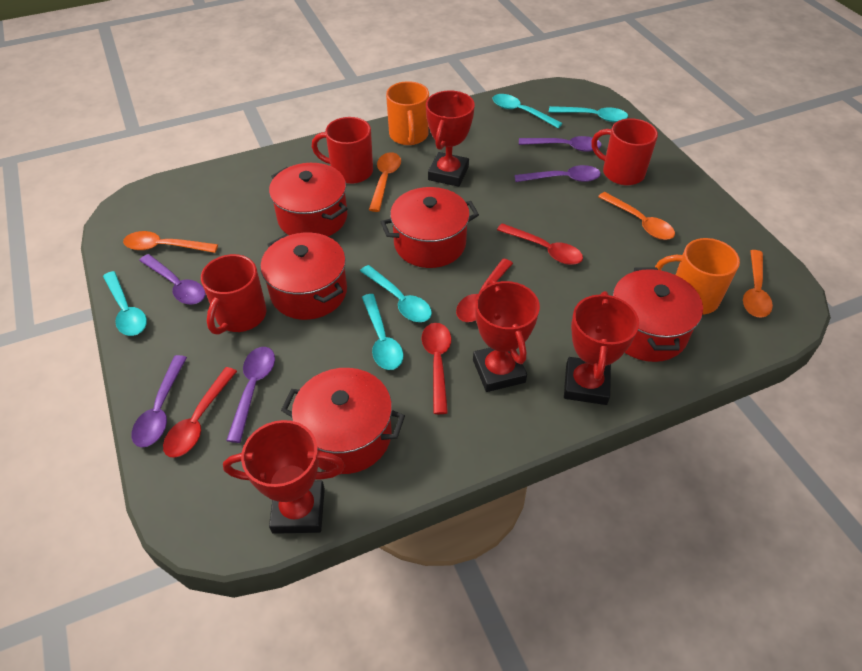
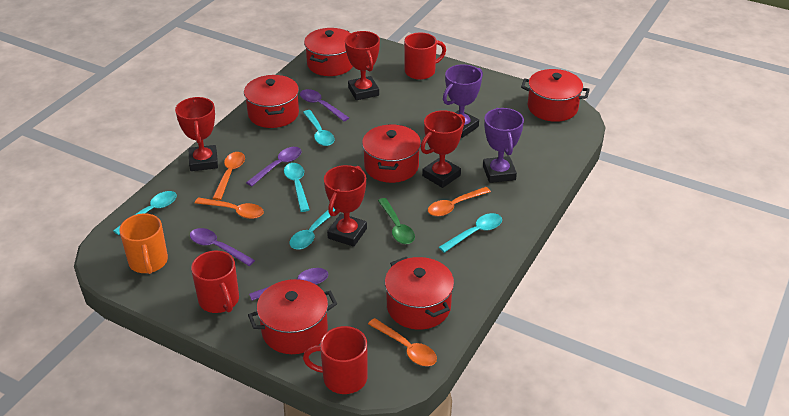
green spoon: none = 0 -> [378,198,415,244] = 1
orange mug: [386,81,429,145] [655,238,740,314] = 2 -> [119,214,168,274] = 1
purple spoon: [132,355,187,447] [139,254,205,305] [226,347,275,443] [514,165,601,182] [519,136,602,152] = 5 -> [190,228,255,266] [246,147,302,186] [249,268,328,301] [300,89,349,121] = 4
purple trophy: none = 0 -> [443,64,483,138] [483,108,524,183] = 2
red pot: [260,233,347,320] [269,163,348,236] [281,368,405,474] [381,187,479,268] [612,267,703,362] = 5 -> [244,75,299,128] [248,279,337,354] [304,28,353,76] [362,124,421,183] [385,257,454,330] [521,69,590,122] = 6
red spoon: [163,367,237,458] [422,323,451,414] [456,259,513,322] [497,223,583,265] = 4 -> none = 0

